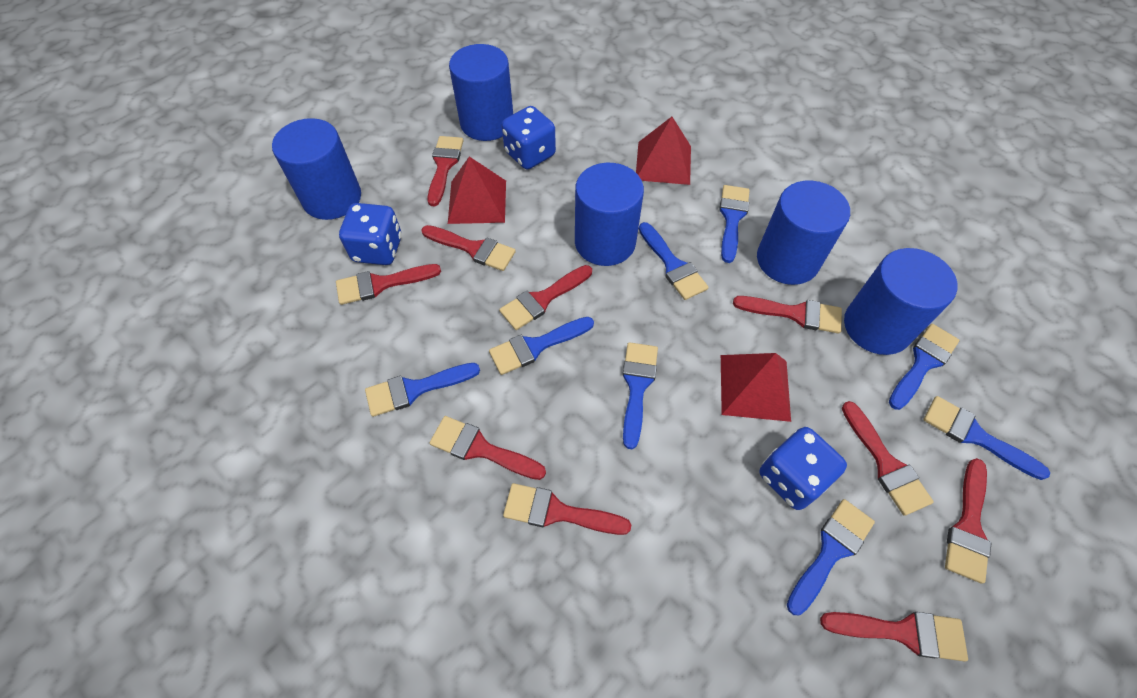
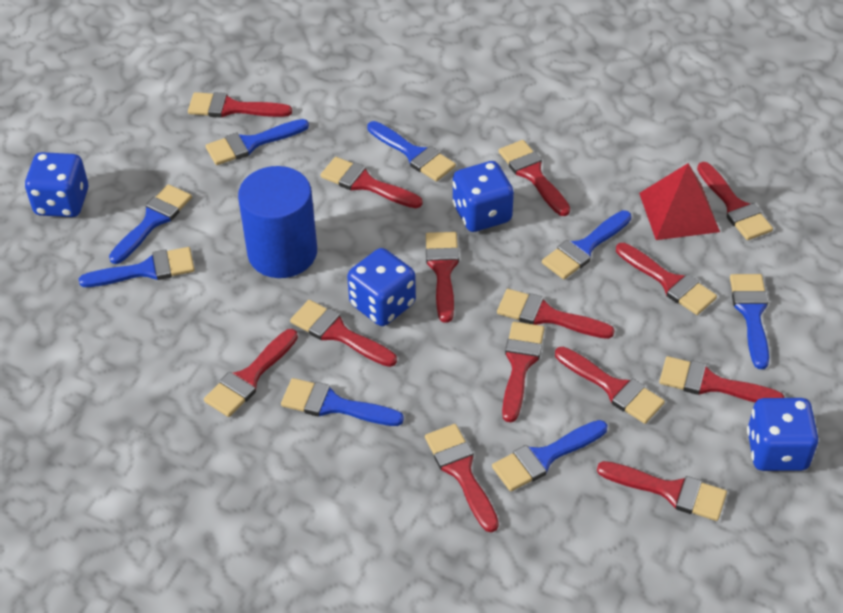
blue cylinder: [272,118,361,220] [449,44,513,141] [575,163,644,266] [757,180,850,285] [844,248,957,355] = 5 -> [238,166,317,278] = 1
blue dice: [339,203,402,265] [502,106,556,169] [759,427,847,510] = 3 -> [25,152,88,217] [347,248,416,326] [452,161,514,232] [747,398,818,471] = 4
red brush: [336,264,441,305] [421,225,516,271] [427,136,464,206] [429,416,546,480] [499,265,592,330] [503,483,631,535] [733,296,842,334] [820,612,968,662] [842,401,934,516] [945,458,992,584] = 10 -> [188,92,292,118] [204,329,298,417] [290,300,397,367] [321,157,422,208] [425,424,499,532] [426,232,459,323] [497,289,615,339] [499,140,570,216] [502,321,545,422] [555,347,665,424] [597,461,727,521] [616,243,717,315] [659,356,785,402] [697,162,773,240] = 14
red pyramid: [448,157,506,224] [636,117,691,185] [721,353,791,422] = 3 -> [639,163,720,240] = 1

